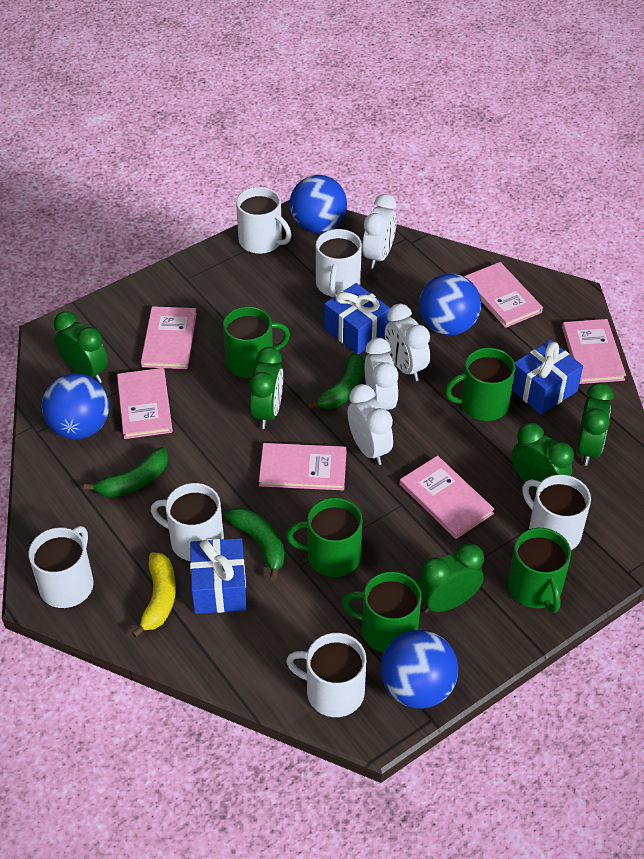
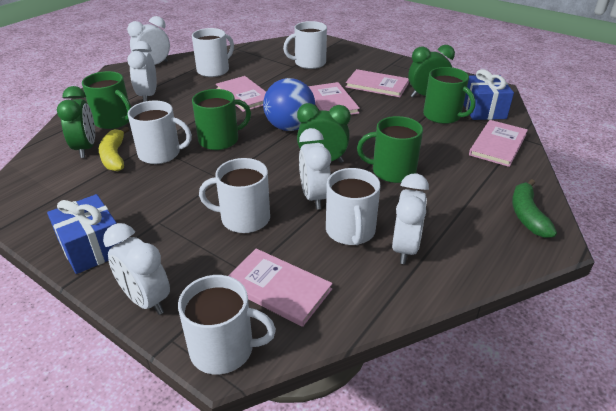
blue ball: [42,373,109,439] [290,175,347,233] [381,630,458,709] [419,274,481,335] = 4 -> [263,78,315,131] = 1
blue gift: [190,538,247,614] [324,283,390,354] [512,340,583,414] = 3 -> [47,194,122,274] [464,69,514,120] = 2
green banana: [84,447,168,498] [225,508,285,581] [307,352,365,409] = 3 -> [512,179,557,238] = 1
green clock: [54,311,108,383] [249,347,283,429] [417,543,484,613] [511,423,574,491] [577,383,613,466] = 5 -> [57,86,95,158] [297,103,351,163] [408,45,455,98] = 3
green mug: [223,306,290,378] [286,498,363,577] [342,571,422,653] [445,348,516,421] [508,528,571,613] = 5 -> [82,71,131,129] [192,89,251,150] [357,116,423,183] [423,67,476,124] = 4
pink book: [117,368,173,439] [141,306,197,369] [259,443,347,490] [400,456,495,539] [464,262,543,328] [562,319,626,384] = 6 -> [216,76,266,112] [228,248,333,327] [308,82,360,115] [346,69,409,97] [469,120,528,167] = 5
white clock: [347,384,393,465] [362,194,397,269] [365,338,398,410] [385,304,430,381] = 4 -> [103,223,170,315] [127,16,170,65] [127,41,157,102] [299,128,331,209] [392,173,429,264] = 5

